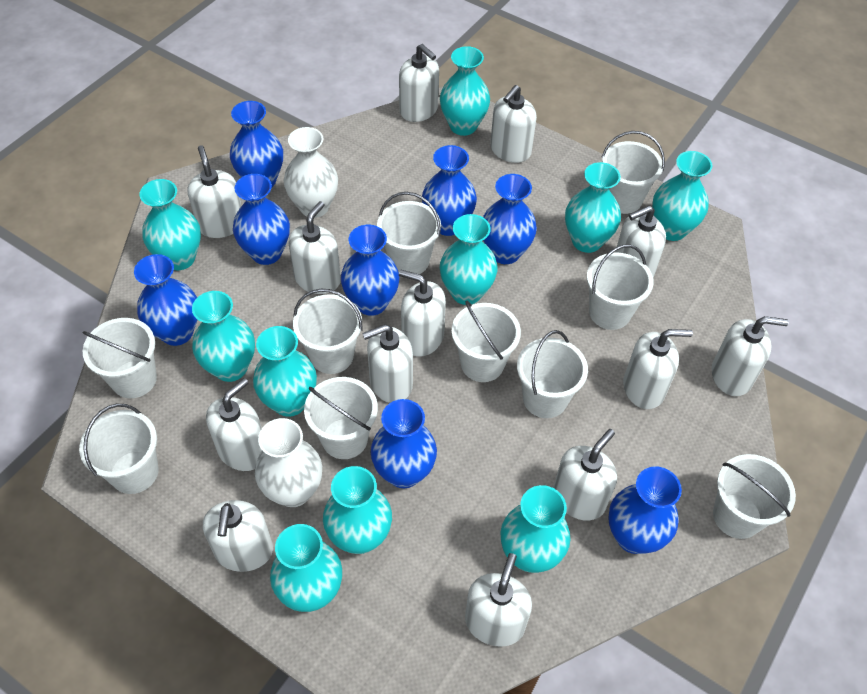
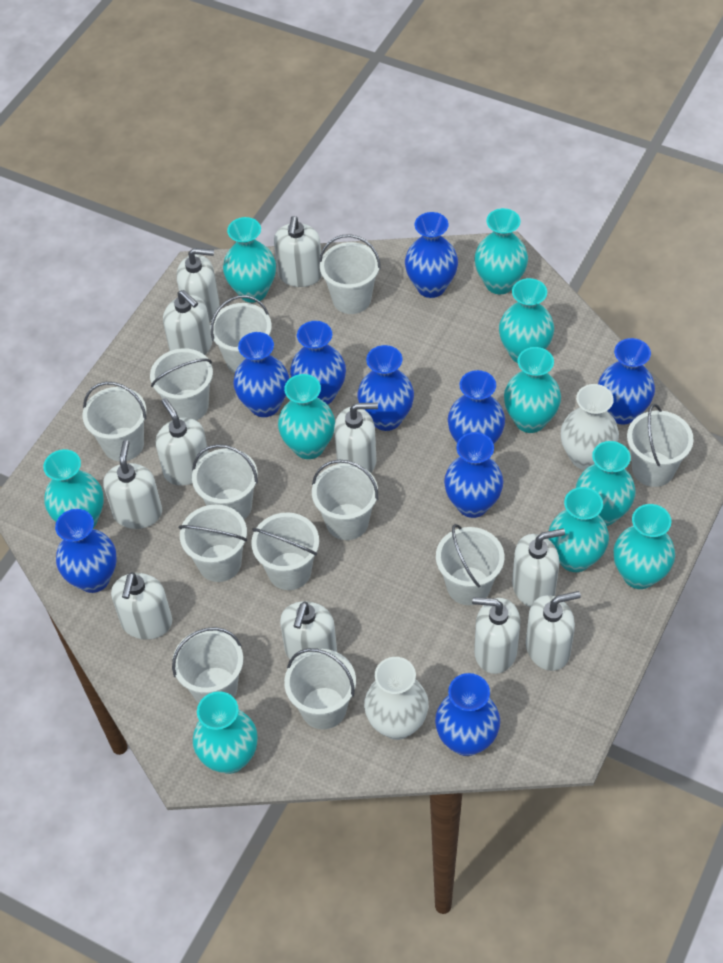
blue vase: [134,254,198,346] [230,101,283,187] [233,174,290,265] [341,225,399,316] [371,399,437,488] [422,145,477,236] [483,174,537,264] [608,467,682,554] = 8 -> [55,509,117,593] [233,332,289,417] [290,321,346,405] [358,345,414,431] [405,212,458,298] [435,673,500,756] [444,432,503,518] [448,370,505,444] [598,338,655,425] = 9
white bucket: [79,404,159,494] [83,318,157,398] [293,289,363,374] [304,377,378,459] [377,192,441,274] [452,301,521,382] [517,330,588,418] [587,244,654,330] [602,131,665,214] [713,454,796,539] = 10 -> [82,382,147,461] [150,348,213,420] [172,627,243,703] [179,505,247,582] [192,444,258,520] [210,295,272,374] [251,512,319,590] [284,648,356,729] [312,459,378,540] [319,234,381,314] [436,524,504,605] [627,404,693,487] = 12
white soap dispenser: [188,146,241,238] [203,500,273,572] [206,378,262,471] [288,201,341,294] [362,324,413,403] [399,44,439,122] [399,270,446,357] [465,553,532,647] [490,85,537,163] [553,429,617,521] [615,206,666,278] [623,329,693,409] [712,316,788,396] = 13 -> [103,440,162,529] [111,572,172,640] [156,398,209,486] [163,290,212,355] [177,248,220,322] [274,216,322,287] [280,601,337,662] [334,403,378,473] [472,597,520,674] [512,529,565,607] [526,591,581,671] = 11

